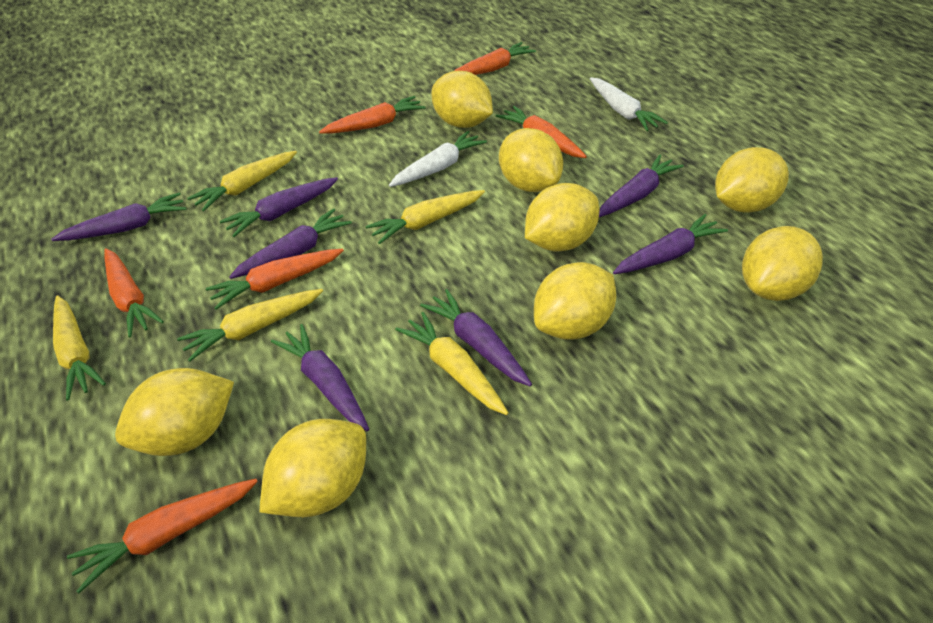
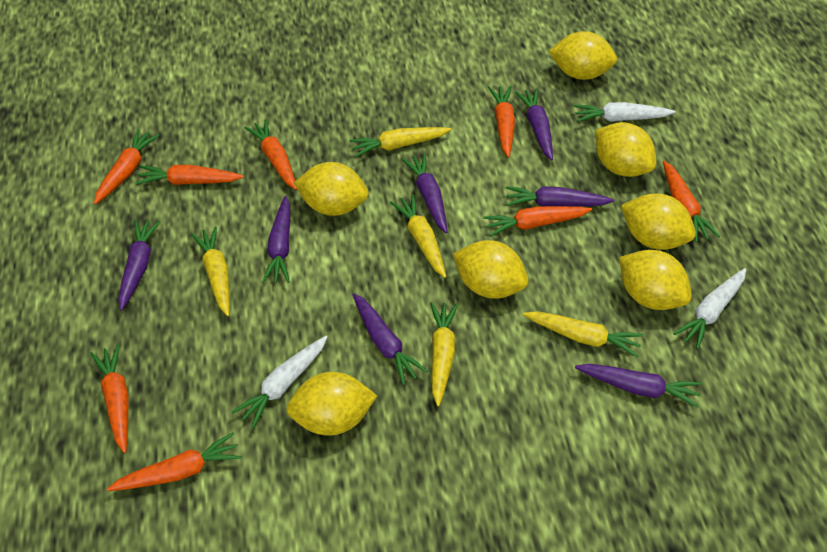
orange carrot: [67,479,258,593] [104,248,164,337] [206,249,344,310] [319,96,425,134] [454,42,536,75] [496,106,587,158] = 6 -> [90,344,128,453] [94,129,159,204] [107,432,242,491] [136,165,244,185] [244,119,297,190] [483,206,592,237] [488,86,515,158] [663,161,720,242] = 8
white carrot: [389,131,487,187] [590,78,668,131] = 2 -> [232,336,327,429] [574,102,676,122] [673,268,746,349] = 3
yellow lemon: [115,368,234,456] [260,419,366,517] [431,71,493,128] [499,128,563,192] [525,183,599,252] [534,262,616,340] [715,147,789,213] [742,226,823,301] = 8 -> [286,372,377,436] [294,162,369,216] [453,240,529,299] [549,31,617,80] [595,122,656,177] [619,250,692,310] [621,193,696,250] = 7

